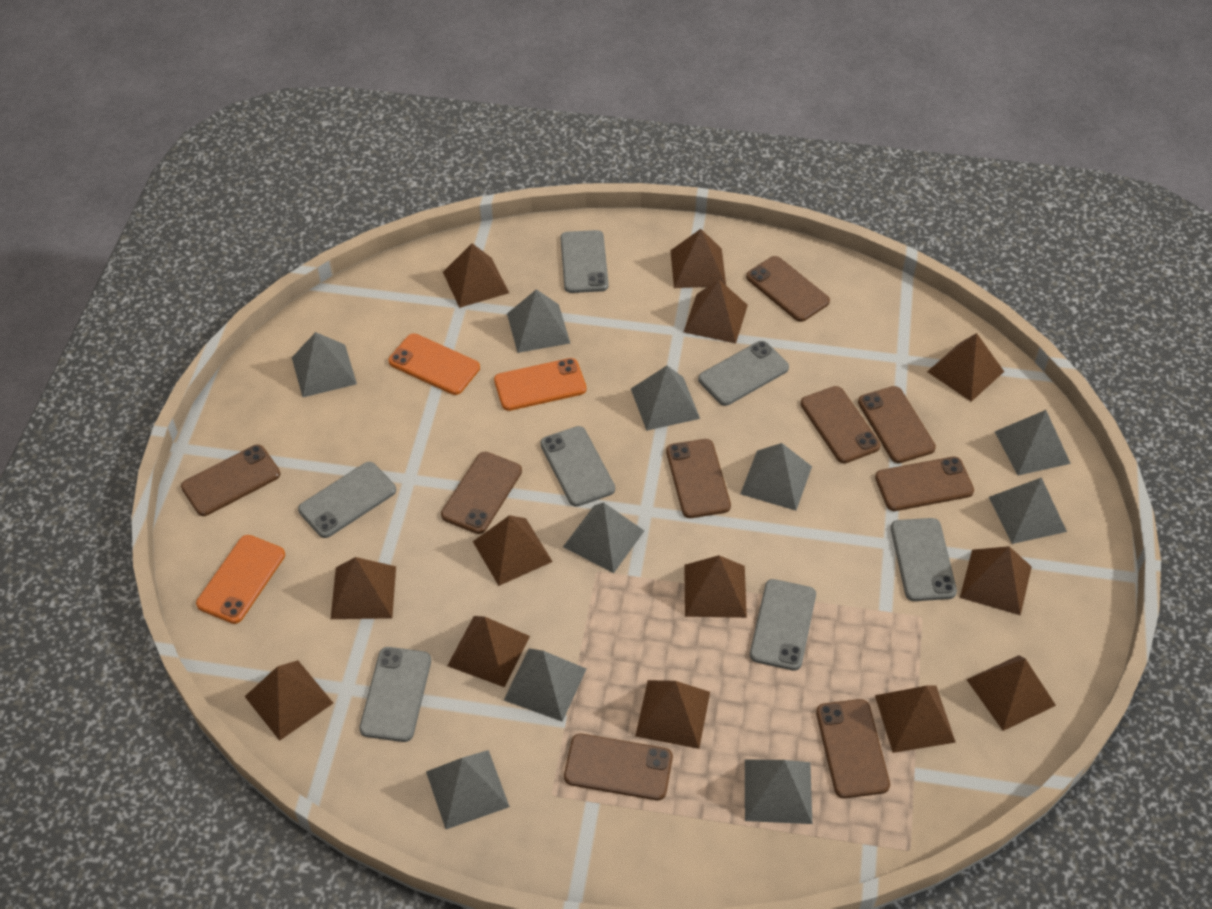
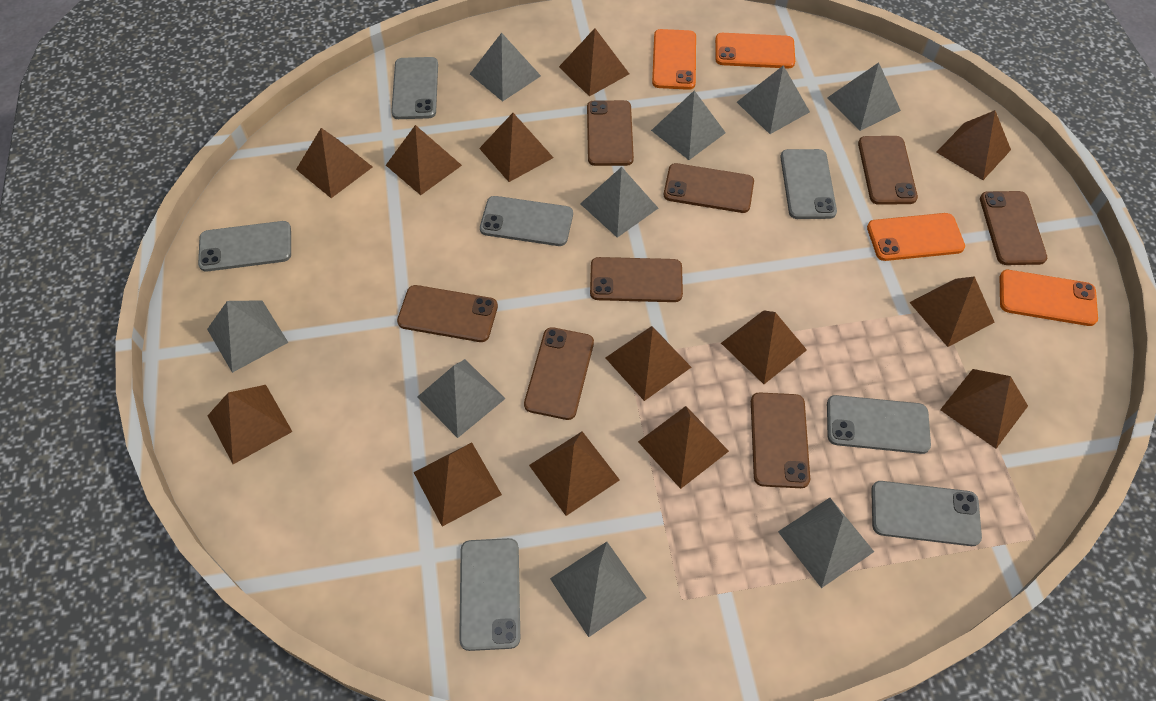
brown phone: [181,444,281,516] [441,452,522,534] [564,734,673,800] [666,439,731,518] [746,256,830,322] [800,386,881,463] [816,699,890,798] [858,386,936,463] [875,457,974,511] = 9 -> [397,285,498,342] [524,327,594,420] [587,100,634,166] [590,257,683,302] [664,163,754,213] [751,392,810,488] [858,136,918,205] [980,191,1047,265] = 8
grey pyramid: [292,332,357,397] [426,750,510,829] [504,649,586,722] [507,289,570,353] [563,502,644,573] [631,366,700,431] [740,443,812,510] [745,759,812,824] [989,477,1067,544] [995,410,1071,475] = 10 -> [207,300,288,373] [418,359,506,438] [470,33,541,101] [550,542,647,637] [580,167,658,238] [651,90,726,160] [737,65,810,134] [778,498,874,588] [827,63,901,131] = 9
orange phone: [196,535,285,624] [389,333,480,395] [494,358,586,411] = 3 -> [652,29,696,90] [715,33,795,69] [867,213,965,261] [1000,270,1098,326] = 4

